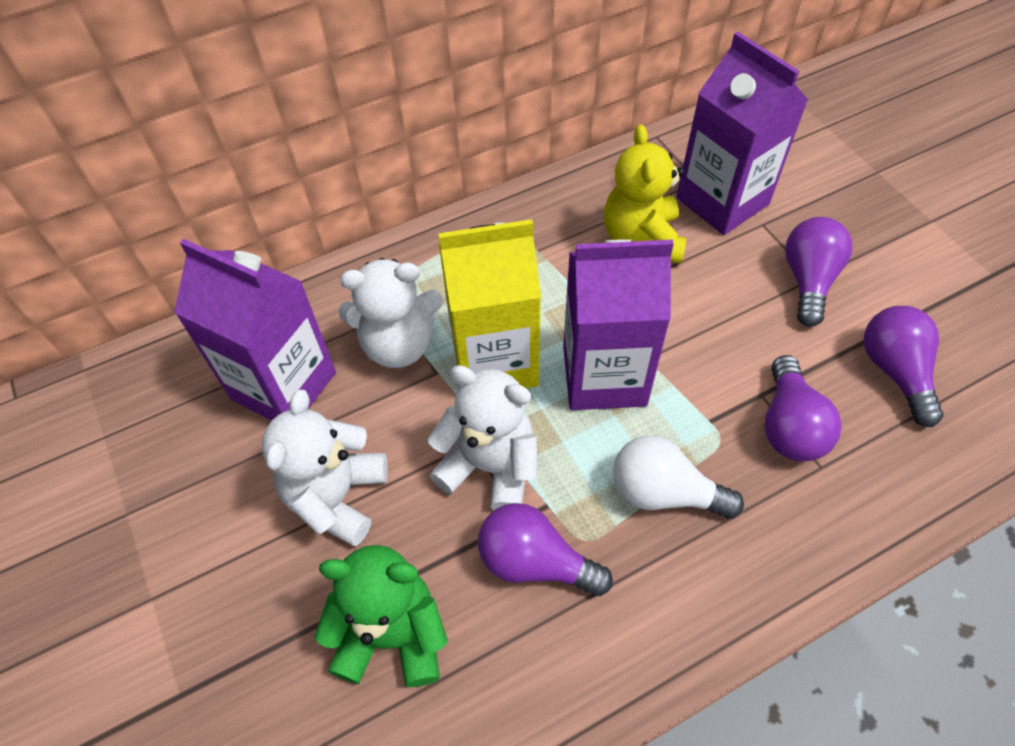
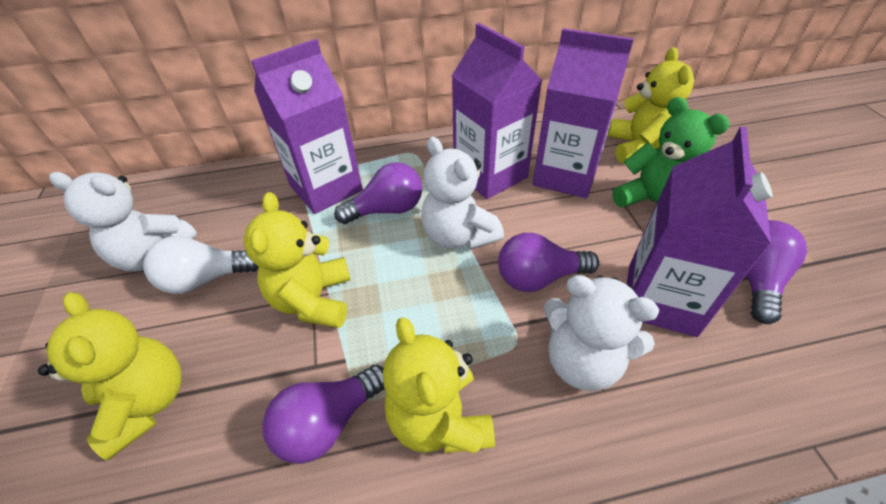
purple carton: [174,239,336,421] [563,239,674,410] [676,32,808,235] = 3 -> [251,39,363,214] [452,23,542,199] [533,28,634,198] [627,126,773,337] = 4
yellow carton: [438,219,541,388] = 1 -> none = 0
yellow teddy bear: [604,125,686,263] = 1 -> [38,292,182,460] [243,192,351,328] [383,317,495,453] [608,47,694,163] = 4

